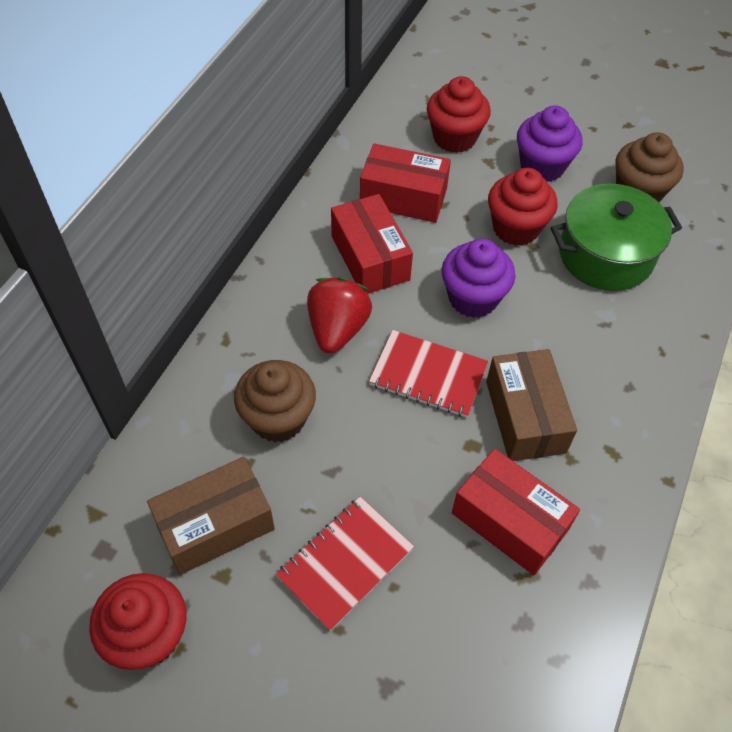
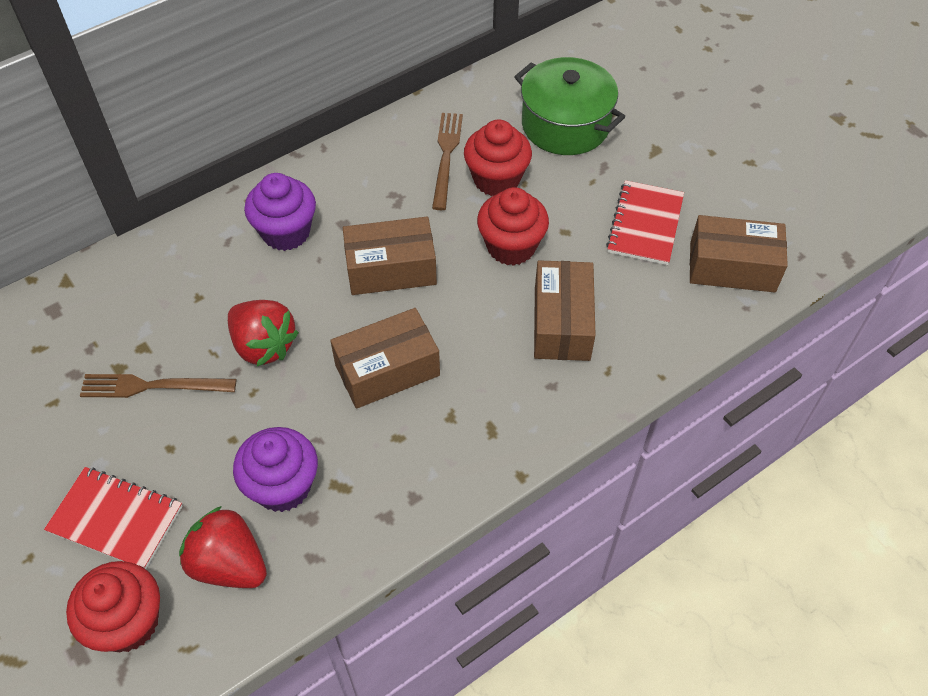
brown box: [147,457,275,575] [486,349,577,461] = 2 -> [330,308,440,409] [343,217,437,295] [534,260,596,361] [690,215,788,292] = 4
brown cupcake: [234,360,316,442] [615,132,684,202] = 2 -> none = 0
brown fork: none = 0 -> [80,374,236,398] [432,113,463,210] = 2
red box: [331,194,413,294] [360,143,451,223] [452,448,580,575] = 3 -> none = 0
red strawberry: [307,277,372,354] = 1 -> [179,506,267,588] [228,300,299,366] = 2

